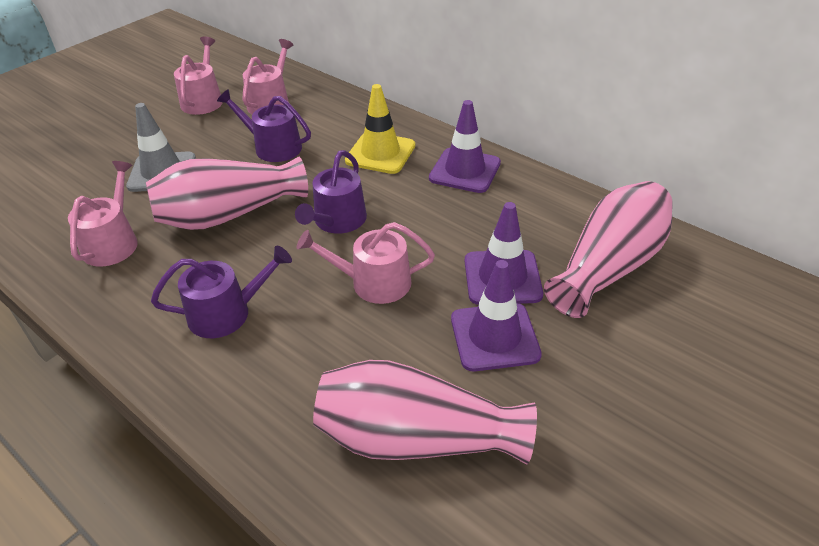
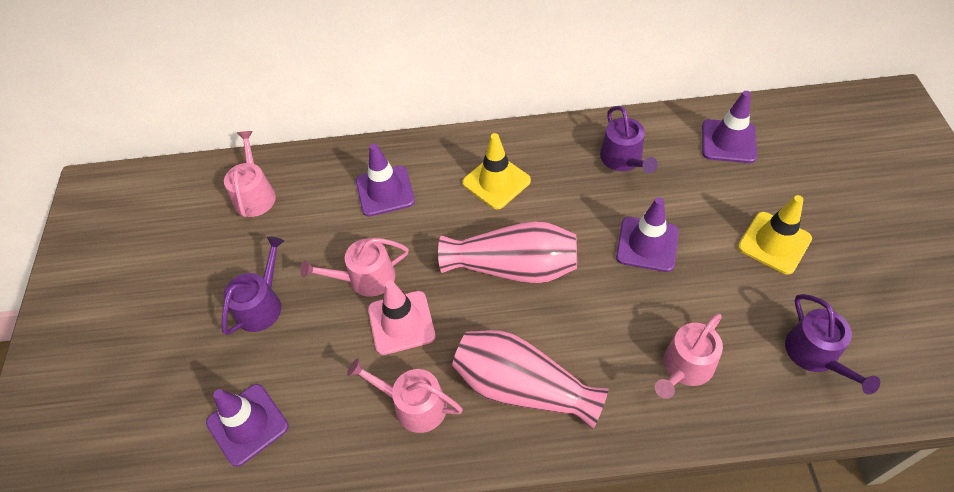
grey traffic cone: [126,103,196,192] = 1 -> none = 0
pink traffic cone: none = 0 -> [368,280,435,355] = 1
pink vase: [146,156,308,230] [313,360,537,465] [544,181,673,318] = 3 -> [438,221,577,284] [452,330,609,430] = 2
purple traffic cone: [429,100,501,193] [451,260,542,371] [465,202,543,305] = 3 -> [206,384,289,467] [356,143,415,217] [616,197,679,272] [702,91,757,163] = 4
yellow traffic cone: [345,84,415,174] = 1 -> [462,133,531,210] [738,195,812,274] = 2

